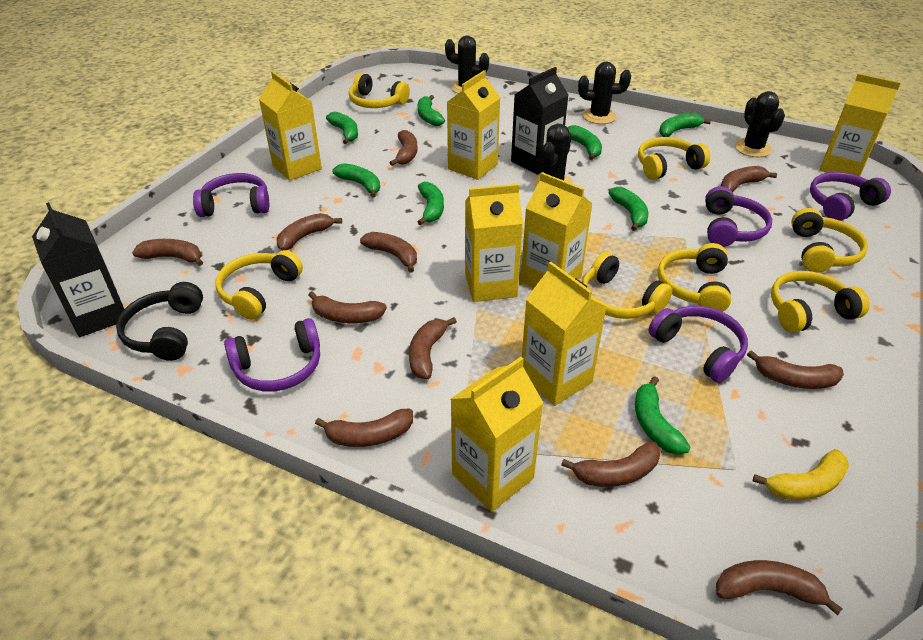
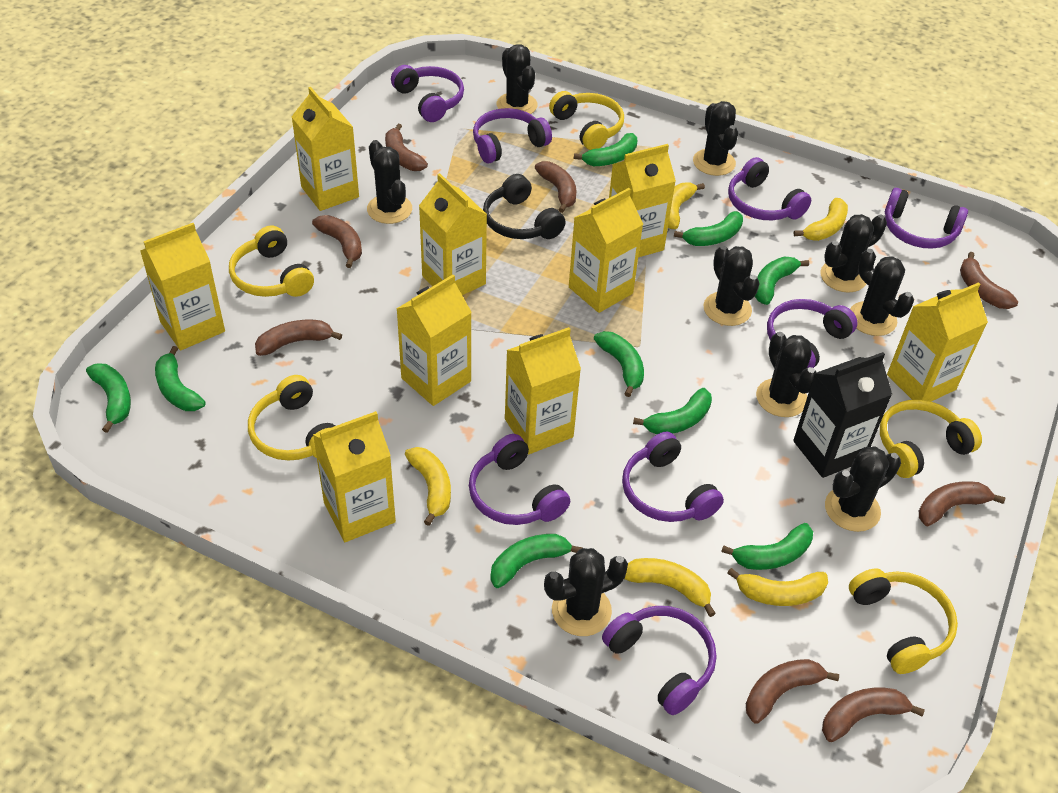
black cactus: [445,36,489,94] [534,124,573,187] [578,62,631,124] [735,91,785,157] = 4 -> [367,140,412,224] [497,44,538,114] [544,548,628,636] [693,101,738,176] [704,246,760,326] [756,332,817,417] [820,214,887,292] [825,446,901,532] [850,249,914,336] = 9
black carton: [32,202,124,337] [511,67,568,175] = 2 -> [793,352,892,478] = 1
brown banana: [132,239,203,266] [277,213,342,251] [308,291,387,323] [315,409,413,447] [360,232,417,272] [389,130,418,166] [409,317,457,379] [561,441,661,487] [716,560,843,615] [721,166,777,192] [747,350,844,389] = 11 -> [255,320,342,356] [312,215,362,268] [385,124,428,171] [535,161,577,213] [746,659,839,724] [822,688,925,742] [919,481,1006,526] [960,252,1018,309] = 8
green banana: [326,111,358,144] [332,163,380,198] [418,95,445,126] [418,182,444,225] [567,125,602,160] [609,187,648,231] [635,376,691,455] [659,113,711,137] = 8 -> [86,363,131,433] [155,346,206,411] [490,534,583,588] [574,133,638,166] [594,331,644,397] [633,388,712,434] [674,211,743,246] [721,523,813,570] [755,257,809,305] = 9
purple headphones: [193,173,269,217] [224,318,320,392] [649,306,748,383] [705,186,772,247] [810,172,891,221] = 5 -> [391,65,464,122] [469,434,570,525] [473,108,552,163] [602,606,717,715] [622,432,724,522] [728,157,811,220] [767,299,858,368] [885,188,968,249] = 8
yellow banana: [753,449,849,500] = 1 -> [405,447,451,526] [624,558,716,617] [668,183,705,229] [727,568,828,606] [794,198,848,241] = 5
yellow carton: [259,71,322,181] [447,70,501,180] [451,357,543,512] [465,184,523,302] [521,172,593,288] [522,262,607,406] [820,73,901,176] = 7 -> [140,223,225,351] [292,87,359,211] [313,411,396,542] [396,275,472,406] [419,173,487,295] [505,327,581,455] [569,188,643,313] [609,144,676,257] [887,282,988,401] = 9
yellow headphones: [215,250,303,320] [349,73,410,108] [582,252,672,319] [638,137,710,180] [658,243,731,312] [771,271,870,333] [791,208,868,273] = 7 -> [229,226,314,297] [248,375,335,461] [549,91,624,150] [849,569,958,674] [880,400,982,478] = 5

